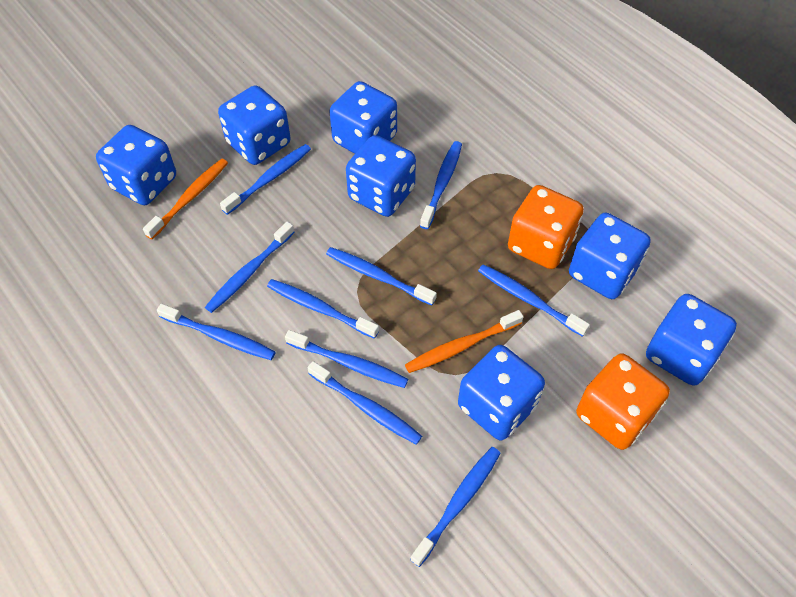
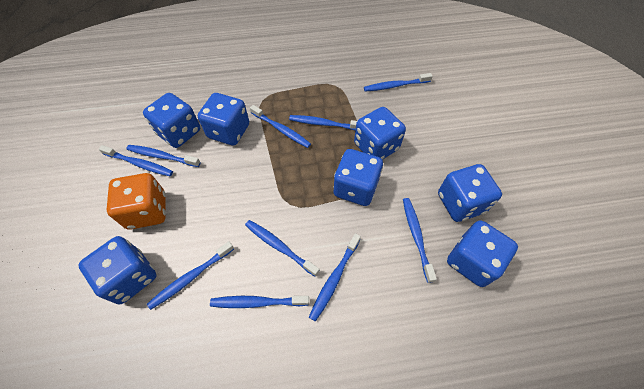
orange dice: [508,185,584,269] [576,353,670,450] = 2 -> [107,173,166,230] = 1
orange toothbrush: [143,159,228,239] [405,310,523,373] = 2 -> none = 0

